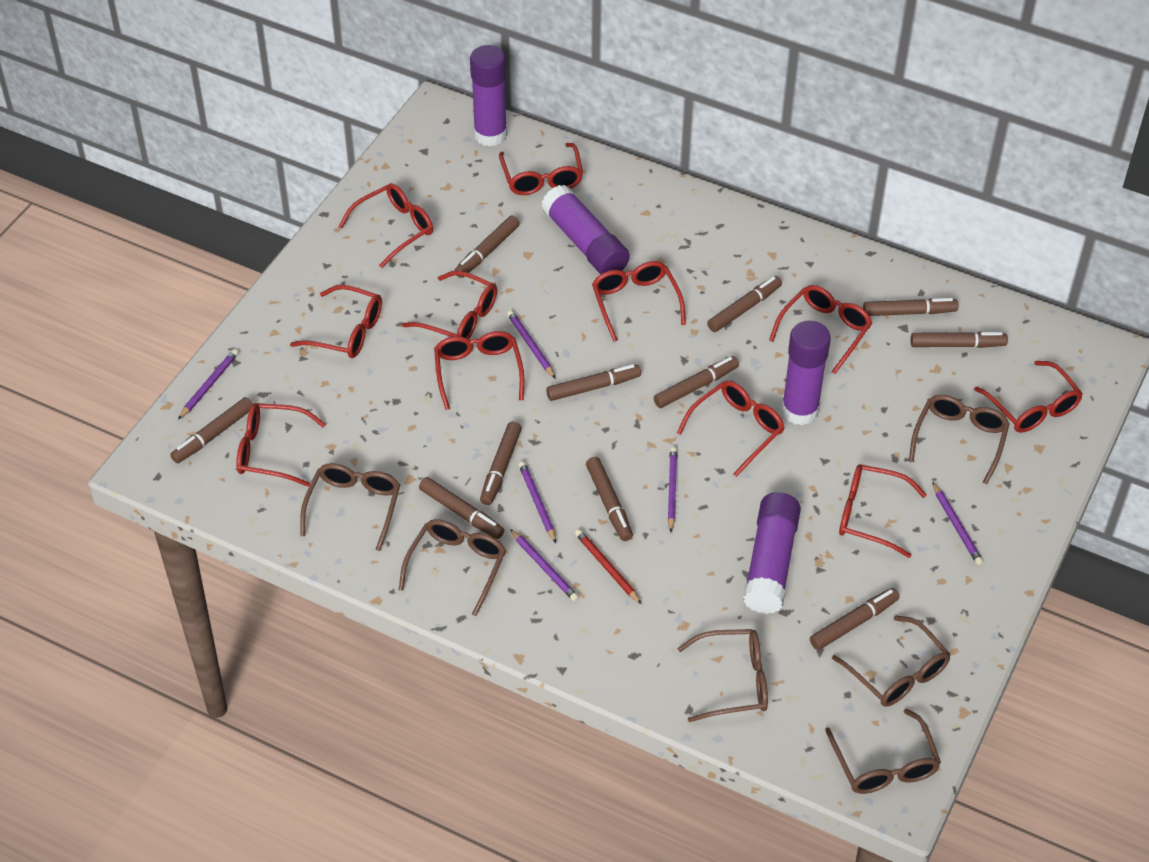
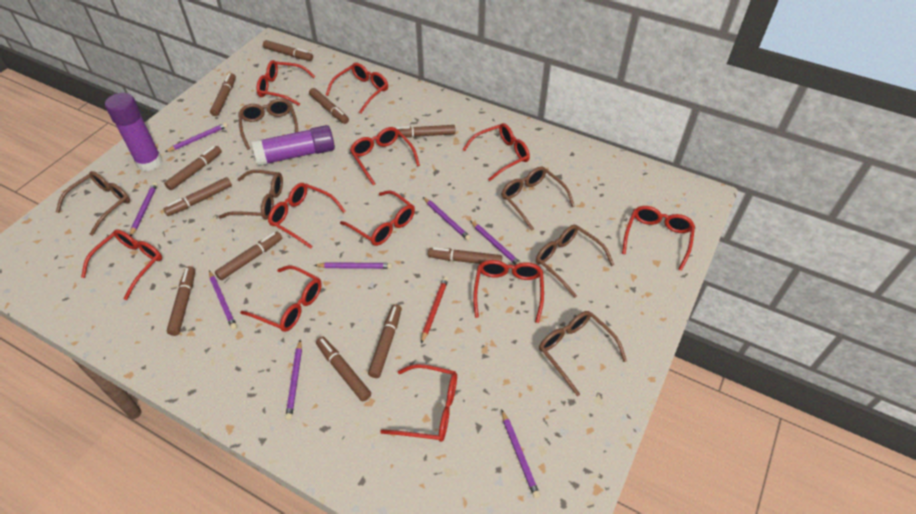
purple glue stick: [470,45,507,147] [541,185,630,274] [743,492,801,614] [781,321,831,425] = 4 -> [105,93,163,171] [252,125,335,166] = 2
purple pencil: [178,349,239,420] [507,310,556,379] [510,529,579,601] [518,461,556,543] [668,447,678,532] [932,482,983,565] = 6 -> [130,182,158,236] [165,123,228,152] [209,271,237,330] [285,339,302,420] [314,262,392,269] [423,197,471,241] [470,221,521,265] [502,410,540,498] = 8

